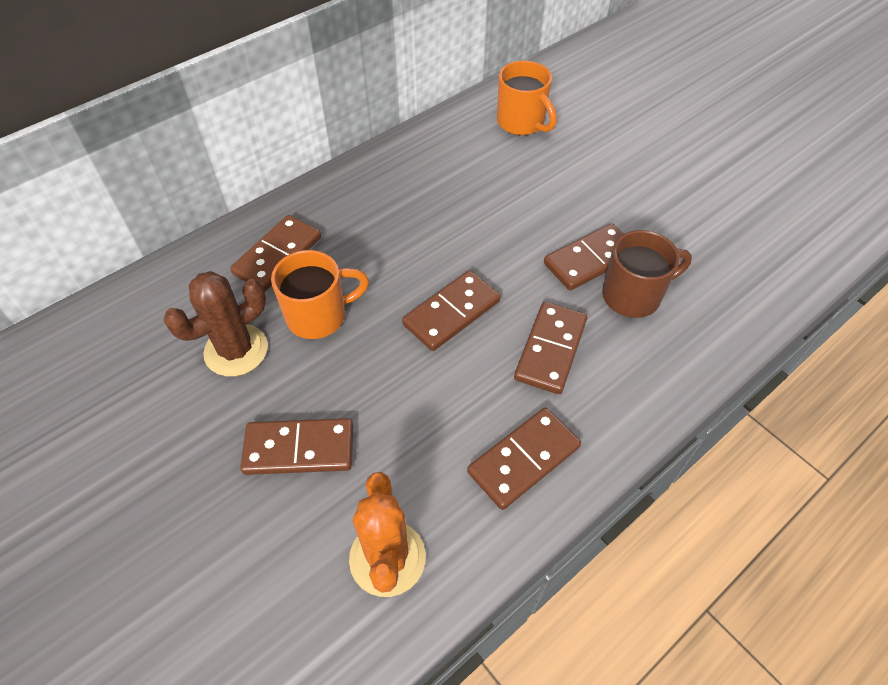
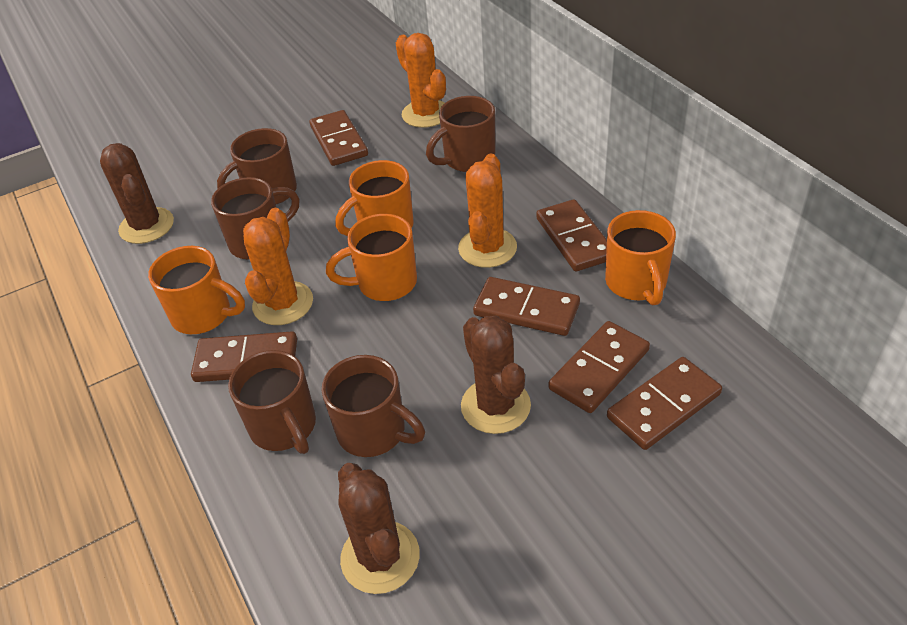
brown cactus: [163,271,268,376] = 1 -> [100,143,174,244] [338,463,420,594] [461,316,531,434] = 3
brown mug: [602,230,692,318] = 1 -> [211,177,299,260] [217,128,297,204] [228,350,316,454] [321,355,425,457] [426,96,496,172] = 5
orange cactus: [349,472,426,597] = 1 -> [243,208,313,325] [396,33,446,128] [458,154,517,268] = 3
orange mug: [271,250,369,339] [497,61,557,135] = 2 -> [148,246,245,334] [326,214,417,301] [335,160,414,236] [605,210,676,305] = 4

